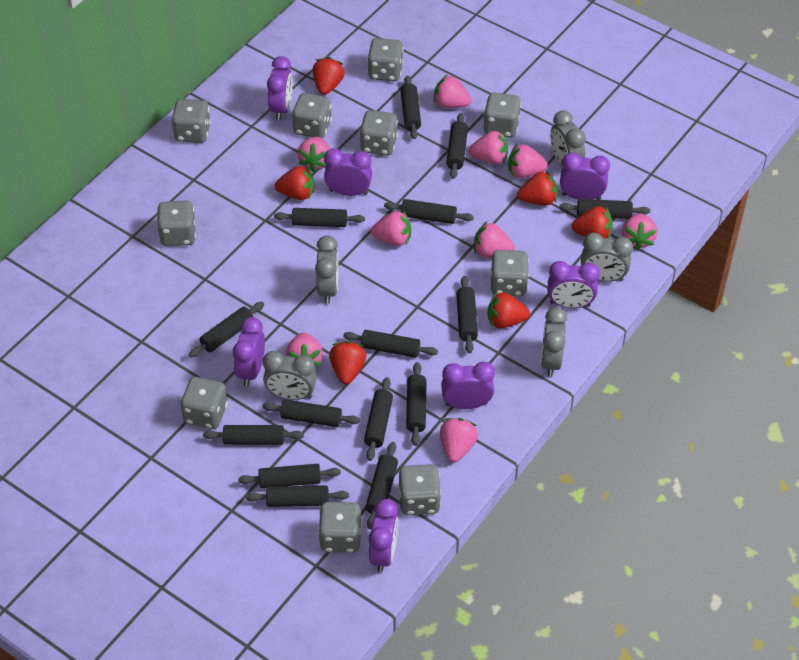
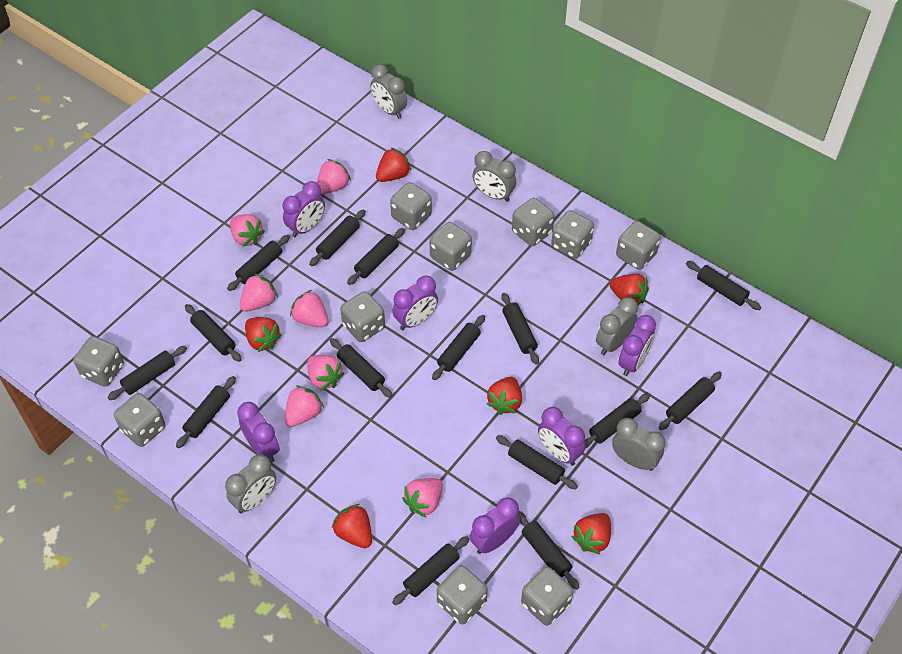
pink strawberry: [286,332,323,367] [297,137,330,172] [371,210,411,246] [434,74,472,108] [440,418,478,462] [469,130,508,165] [474,221,515,257] [508,144,548,178] [622,213,657,251] = 9 -> [230,214,265,247] [240,273,278,312] [285,385,324,427] [290,290,328,327] [307,355,345,391] [317,159,351,195] [402,478,443,518] = 7
purple clock: [233,317,265,386] [267,56,293,120] [324,148,372,196] [369,499,398,572] [441,362,495,409] [548,261,600,308] [560,153,610,200] = 7 -> [237,402,280,463] [282,181,325,237] [392,276,438,330] [470,497,520,554] [538,407,585,466] [619,315,656,376] = 6

